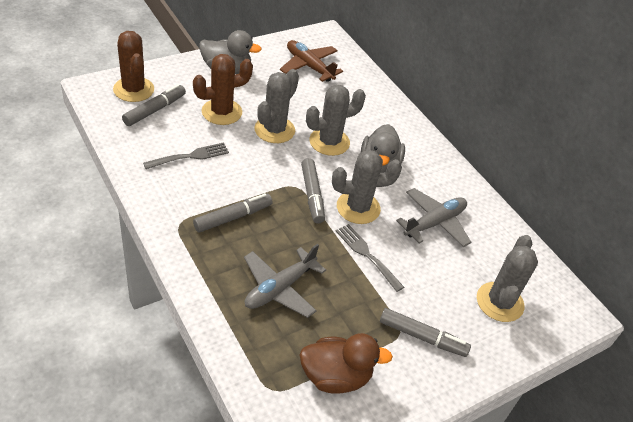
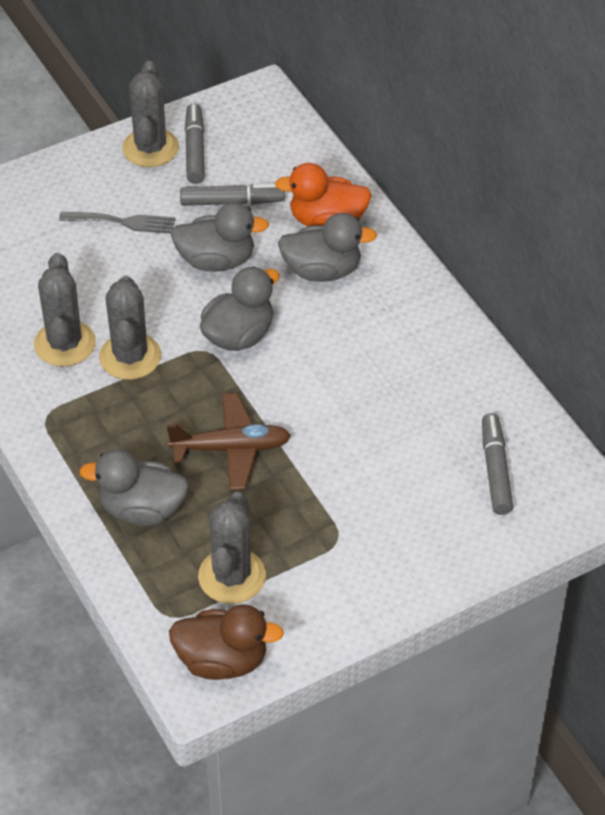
brown cactus: [113,31,154,102] [193,54,253,125] = 2 -> none = 0
grey duck: [199,30,262,74] [361,124,405,173] = 2 -> [79,449,189,526] [171,203,269,272] [200,266,280,351] [278,213,377,282] = 4
grey fork: [143,142,229,169] [336,224,404,292] = 2 -> [59,212,176,234] = 1
grey marker: [122,84,186,126] [193,193,273,233] [301,158,325,224] [380,308,471,357] = 4 -> [180,184,285,206] [185,103,205,184] [482,413,513,515] = 3
grey plane: [244,244,326,318] [396,188,471,247] = 2 -> none = 0
orange duck: none = 0 -> [275,163,372,226] = 1

